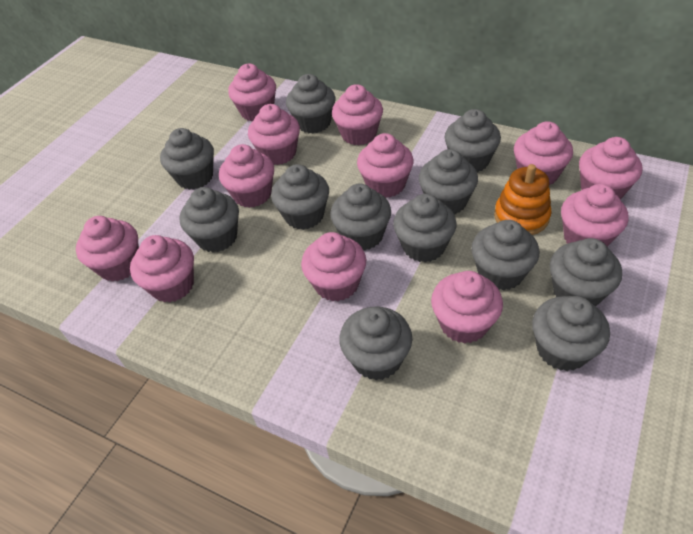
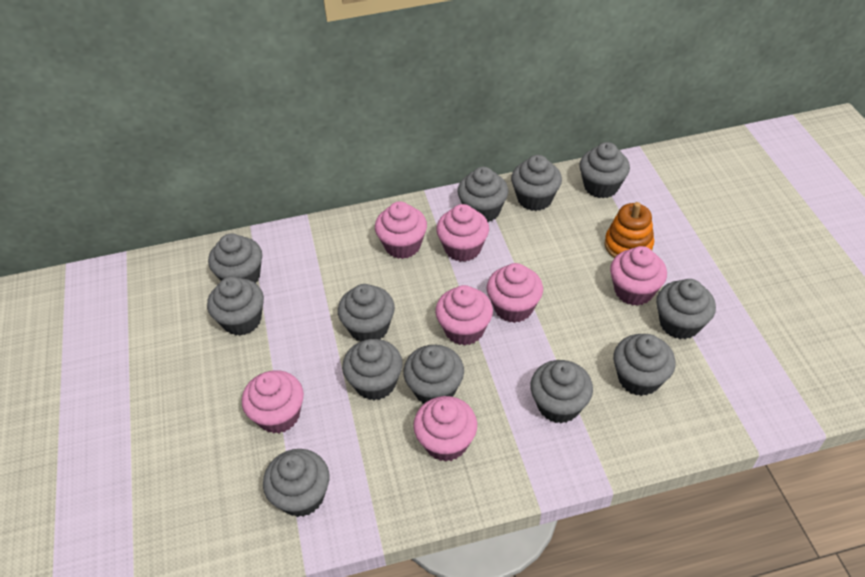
pink cupcake: [76,216,139,282] [130,235,194,303] [219,144,274,208] [228,64,276,121] [248,104,300,165] [301,232,366,301] [332,84,383,145] [357,133,414,198] [431,271,503,344] [514,121,573,186] [561,184,629,247] [579,137,642,199] = 12 -> [242,370,304,434] [375,201,427,259] [413,396,477,462] [435,285,493,345] [436,204,489,262] [487,263,543,323] [610,246,667,306] = 7

